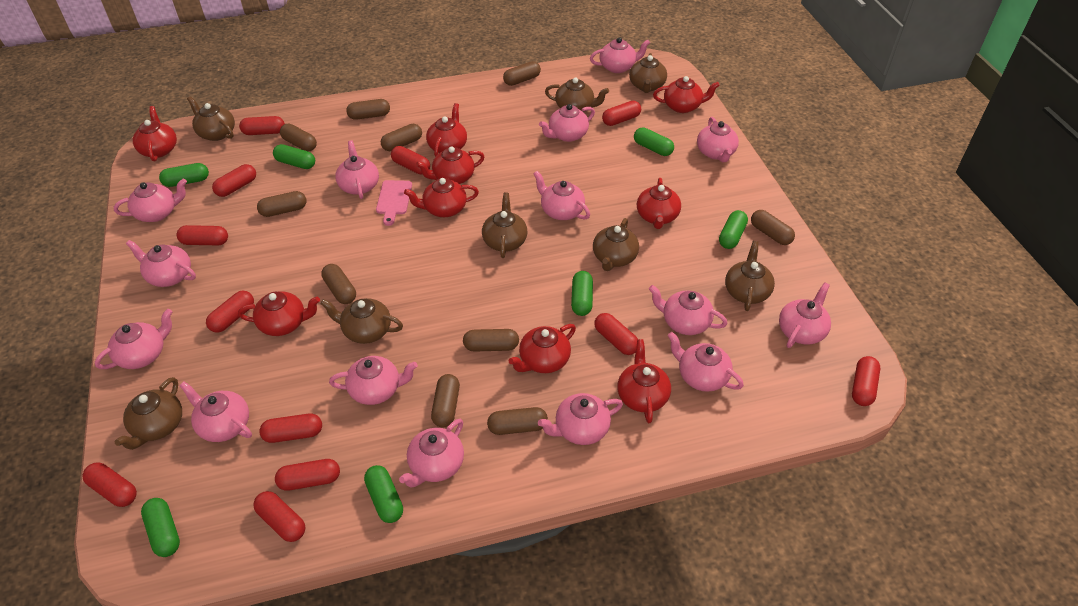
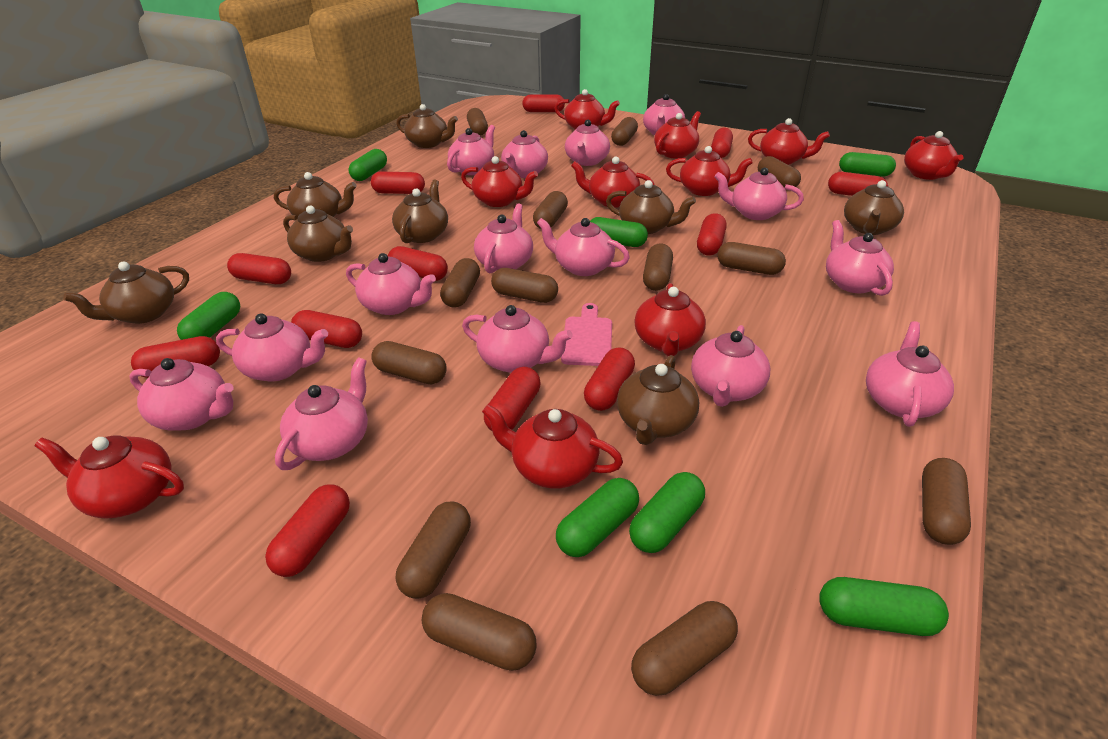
brown capsule: [257,191,307,217] [280,124,317,151] [321,264,356,304] [346,99,390,120] [381,124,422,151] [431,374,460,428] [463,329,519,352] [487,407,548,435] [503,61,541,86] [751,210,795,245] = 10 -> [371,341,447,384] [396,502,471,599] [422,593,537,671] [440,258,480,307] [467,108,488,135] [491,268,558,303] [533,191,568,229] [611,117,638,146] [631,601,738,696] [643,243,673,291] [717,242,786,275] [758,156,801,188] [922,458,971,545] = 13
red teapot: [133,106,177,161] [238,291,320,336] [404,178,479,217] [416,146,485,184] [426,103,467,157] [509,324,576,373] [617,339,671,423] [637,178,681,229] [653,76,720,113] = 9 -> [34,435,184,519] [461,156,538,207] [482,404,623,488] [555,89,620,130] [571,157,654,208] [634,283,706,356] [654,111,701,159] [666,146,753,196] [748,118,830,165] [904,131,964,180] = 10

